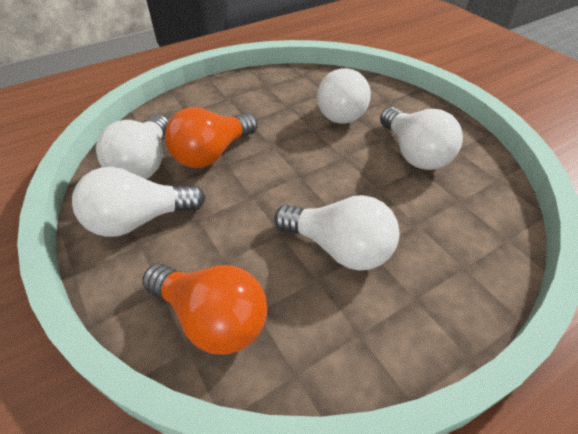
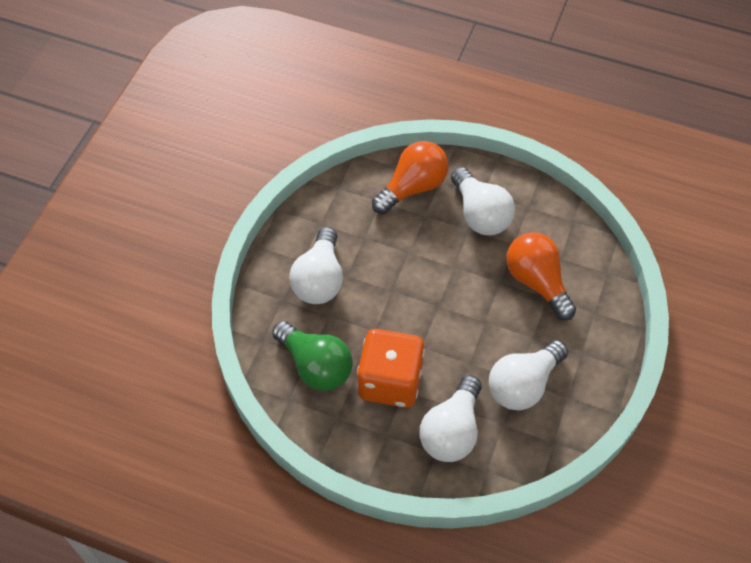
green light bulb: none = 0 -> [272,321,353,391] = 1
orange dice: none = 0 -> [357,329,425,408] = 1
white light bulb: [72,167,206,237] [96,114,169,179] [274,195,399,271] [317,68,371,124] [380,107,463,170] = 5 -> [289,227,343,304] [419,375,482,462] [451,167,515,235] [489,340,568,410] = 4

